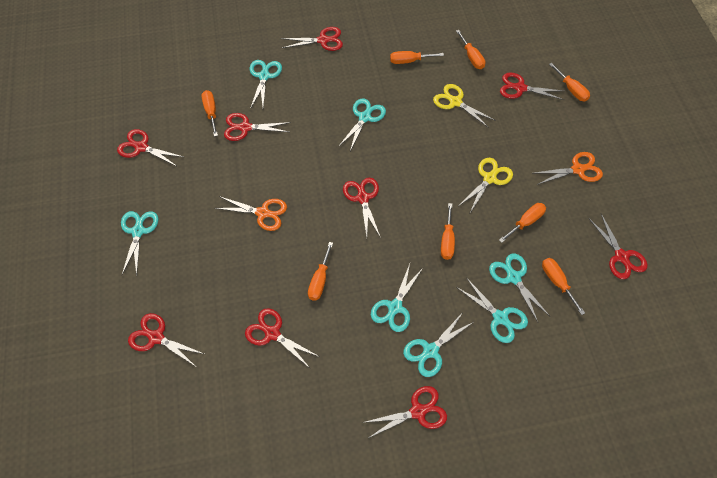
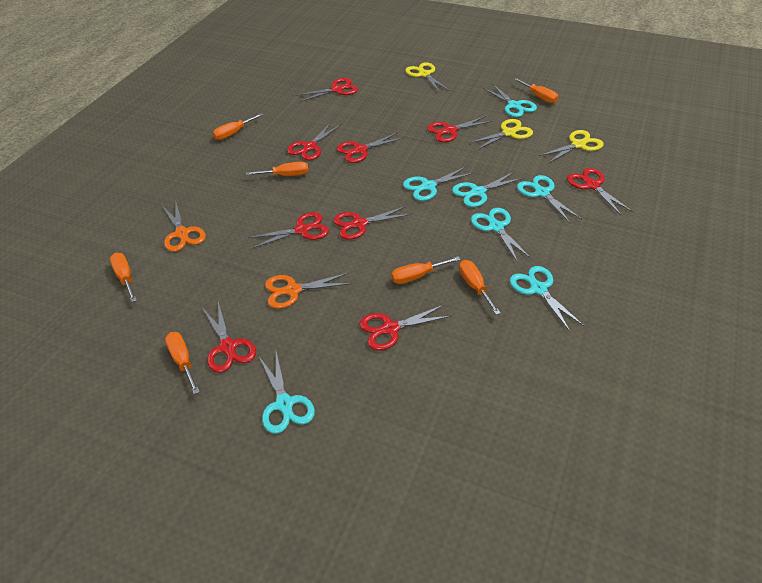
orange screwdriver: [201,90,218,137] [308,242,333,301] [390,51,444,64] [441,203,455,260] [456,30,485,69] [499,203,546,243] [542,258,585,315] [549,63,590,101] = 8 -> [110,253,137,302] [165,332,200,394] [213,113,263,140] [246,162,308,176] [391,256,461,284] [459,260,501,315] [514,78,558,103] = 7
yellow scissors: [433,84,496,128] [460,158,513,213] = 2 -> [405,62,450,93] [468,119,533,150] [539,130,603,163] = 3

